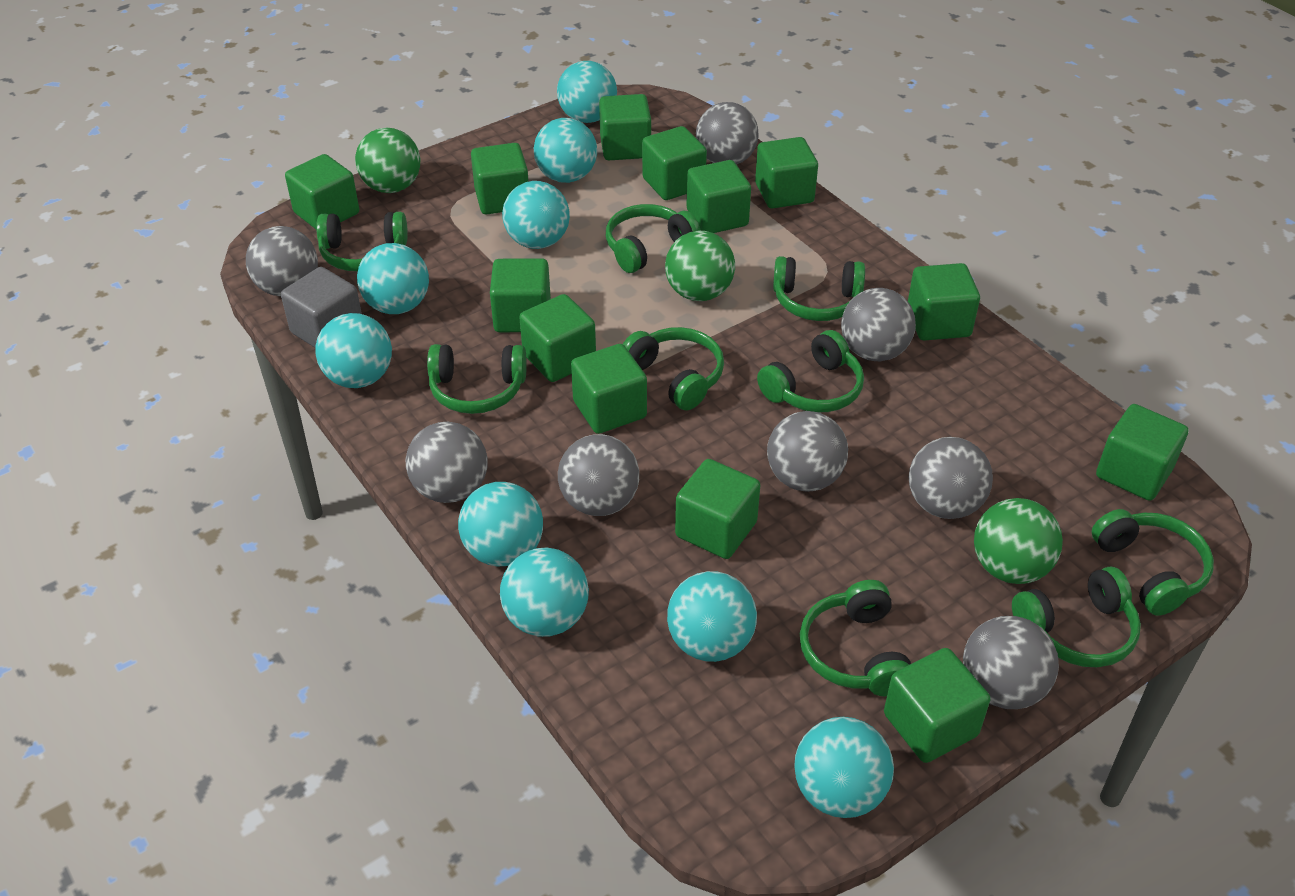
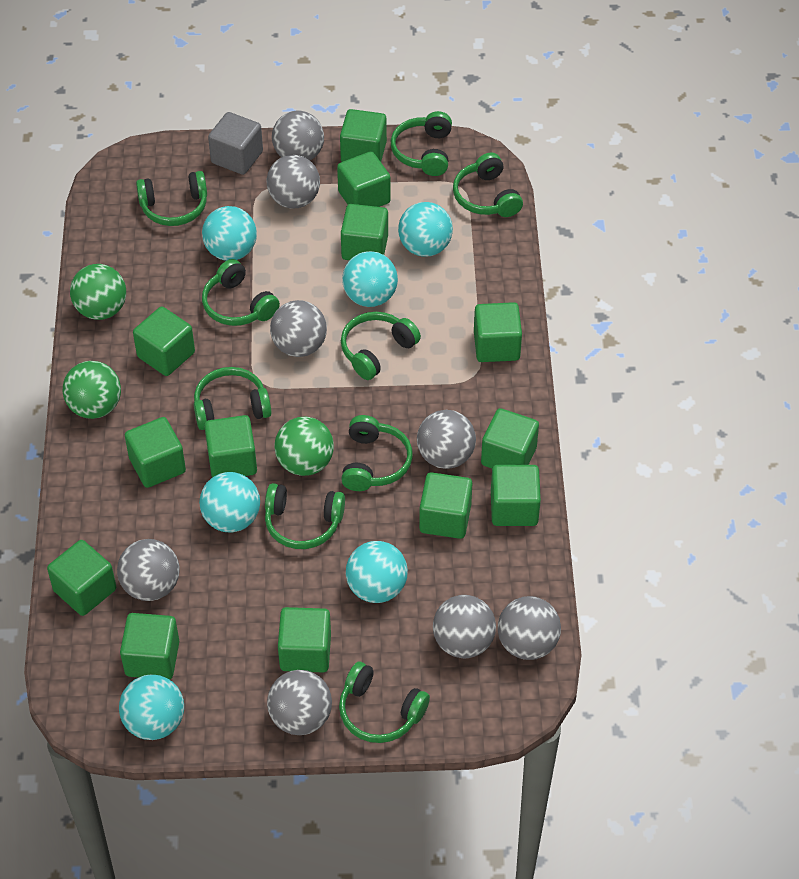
turquoise ball: [315,313,392,388] [357,243,429,314] [458,482,543,566] [500,548,589,637] [502,181,570,249] [534,118,597,183] [557,61,617,123] [667,571,757,662] [794,717,894,818] = 9 -> [119,674,184,740] [199,472,260,532] [202,206,257,261] [342,251,398,307] [346,541,408,603] [398,202,453,257] = 6

